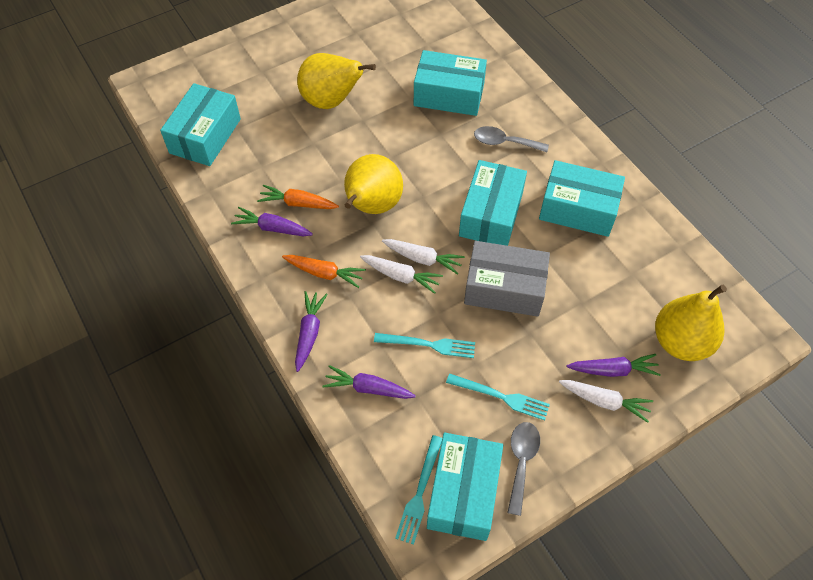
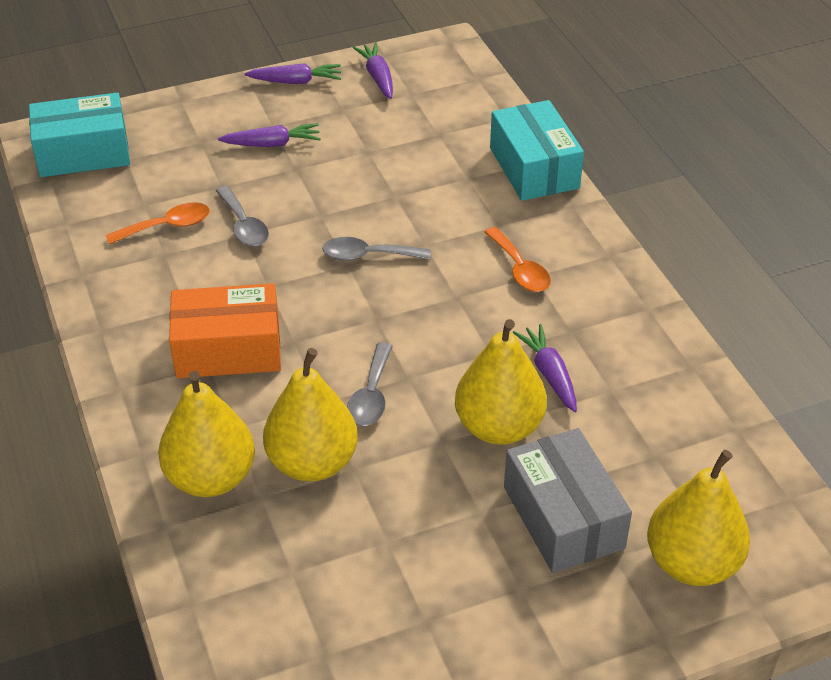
grey spoon: [474,126,549,152] [507,422,540,516] = 2 -> [216,186,269,246] [322,237,431,261] [347,342,393,426] = 3
orange box: none = 0 -> [169,283,281,378] = 1
orange carrot: [257,185,339,209] [282,255,366,288] = 2 -> none = 0
orange spoon: none = 0 -> [106,202,210,245] [484,227,551,292] = 2
turquoise box: [160,83,241,166] [414,50,487,116] [427,433,503,541] [459,160,527,246] [539,160,625,237] = 5 -> [29,93,130,177] [490,100,584,201] = 2
turquoise fork: [374,333,475,358] [395,435,442,545] [446,373,550,420] = 3 -> none = 0
white carrot: [360,255,443,294] [382,239,465,275] [559,380,653,423] = 3 -> none = 0
yellow pear: [297,53,376,109] [344,154,403,214] [655,285,727,361] = 3 -> [158,371,255,497] [263,348,358,481] [455,319,547,445] [647,450,750,586] = 4

